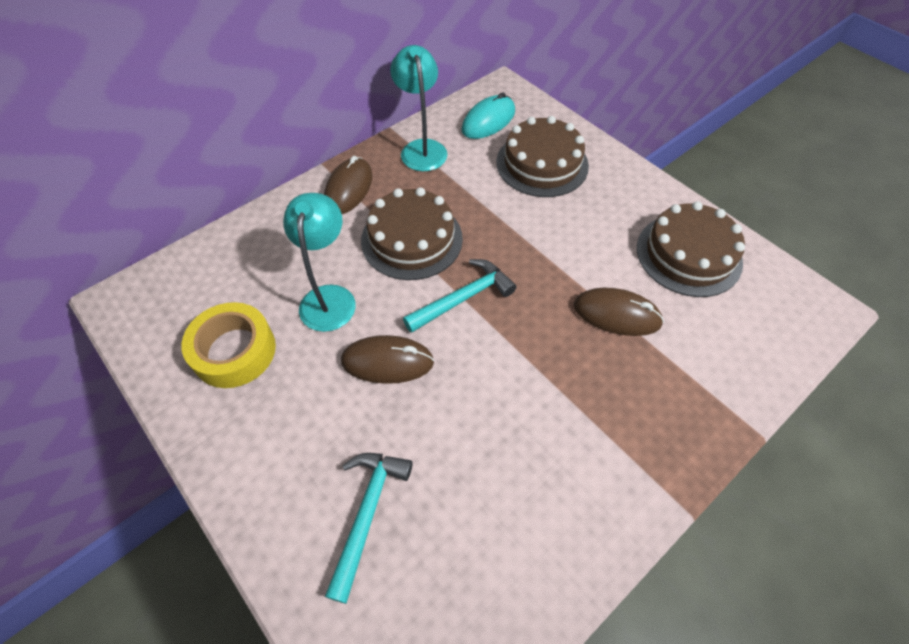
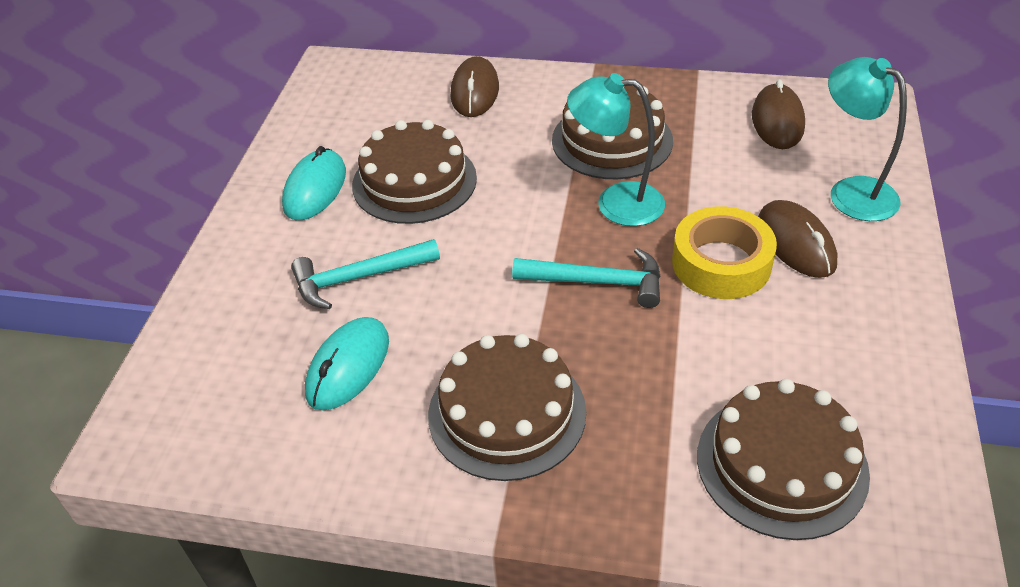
brown cake: [361,187,463,280] [496,116,589,197] [637,201,745,297] = 3 -> [352,120,477,224] [428,334,586,481] [552,86,673,179] [697,379,870,540] = 4
turquoise mouse: [461,92,515,139] = 1 -> [282,146,346,220] [305,317,389,410] = 2

